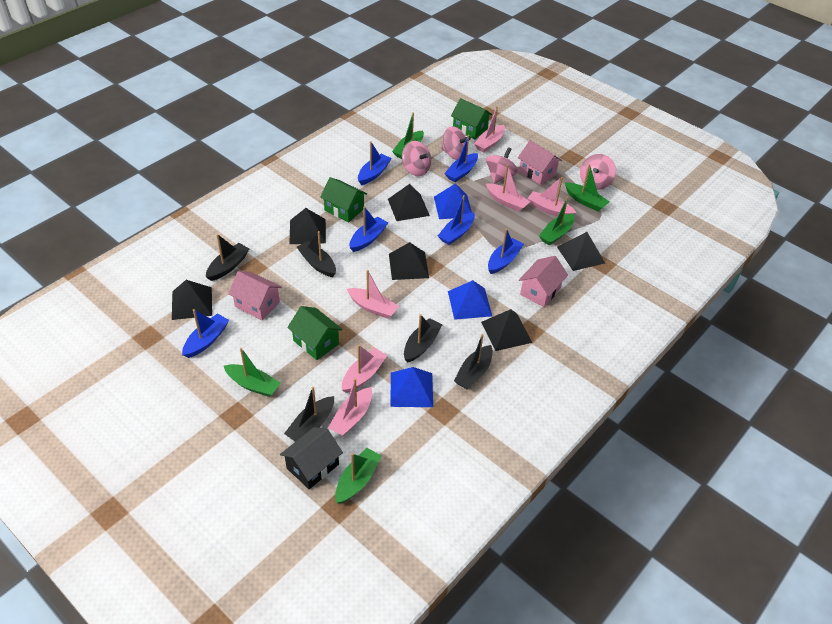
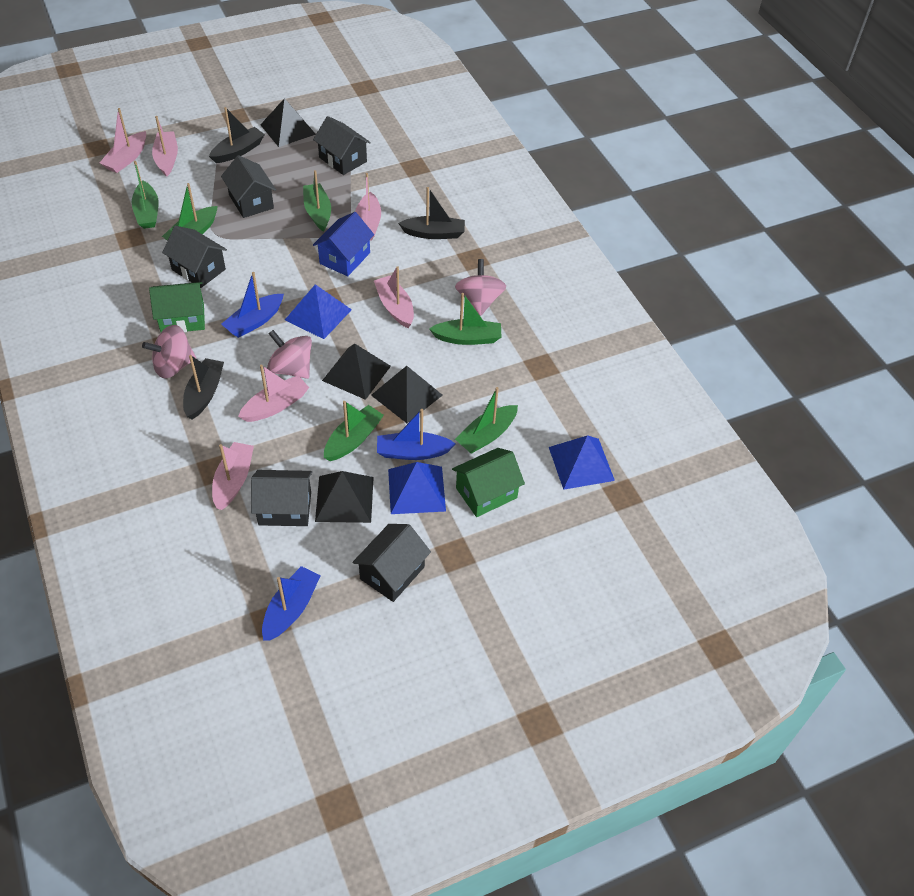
black boat: [206,234,249,281] [284,387,334,442] [297,231,336,277] [404,314,442,362] [454,334,493,390] = 5 -> [183,355,224,419] [209,107,265,163] [398,187,465,239] = 3
black house: [280,427,343,489] = 1 -> [162,226,227,288] [221,155,276,218] [251,470,312,526] [313,116,371,175] [352,524,431,602] = 5
black pyramid: [172,280,212,320] [289,208,326,244] [388,184,430,221] [389,242,429,280] [481,309,532,351] [557,232,605,271] = 6 -> [260,98,316,147] [315,471,374,523] [322,344,391,400] [371,366,443,423] = 4
blue boat: [182,309,229,358] [350,206,389,252] [358,141,392,185] [438,195,475,245] [444,135,478,182] [488,229,524,274] = 6 -> [221,272,284,338] [262,566,321,641] [377,409,456,460] = 3
blue house: none = 0 -> [313,212,374,276] = 1
green boat: [224,347,280,397] [335,448,382,504] [392,112,424,159] [539,196,575,246] [565,164,609,211] = 5 -> [132,161,159,229] [162,183,217,241] [303,170,331,232] [324,401,384,461] [429,293,501,345] [455,387,518,454] = 6
green house: [287,306,343,360] [320,177,367,223] [451,98,492,139] = 3 -> [149,282,205,332] [452,448,525,517] = 2
pink house: [228,271,282,320] [518,140,562,185] [519,256,568,307] = 3 -> none = 0
pink spinning top: [402,141,431,176] [441,126,471,160] [486,147,519,184] [580,154,616,190] = 4 -> [142,325,196,378] [267,330,312,379] [455,259,506,316] = 3

